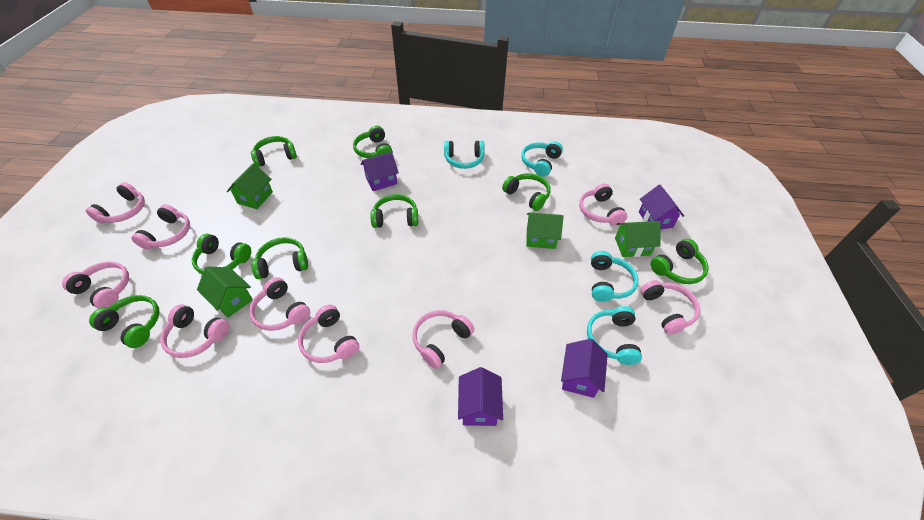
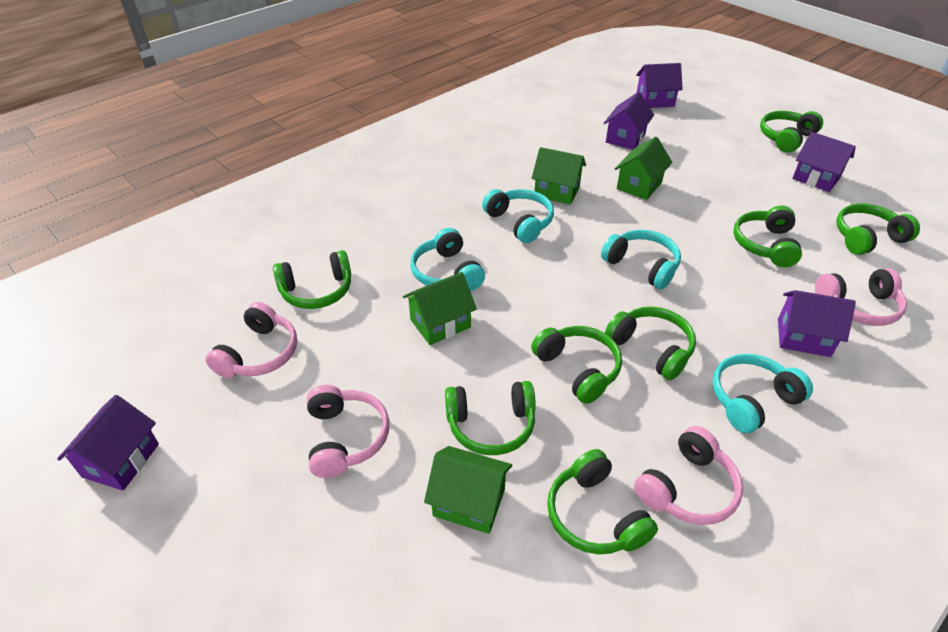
pink headphones: [62,262,129,309] [86,182,145,223] [131,204,190,250] [160,304,229,358] [249,277,310,331] [298,305,359,363] [412,310,475,369] [579,184,627,226] [640,280,700,335] = 9 -> [206,302,297,378] [307,385,389,478] [634,426,743,525] [815,268,907,326] = 4
purple house: [361,152,399,191] [458,367,503,426] [561,339,608,398] [639,185,684,229] = 4 -> [57,395,159,491] [604,92,654,150] [636,63,683,108] [778,290,856,357] [792,132,856,192] = 5

